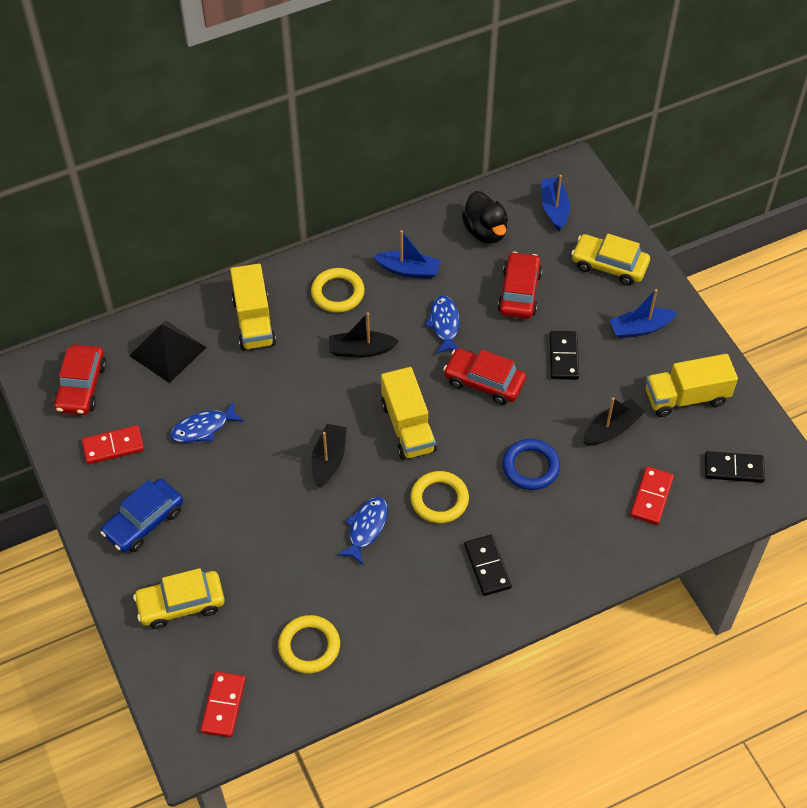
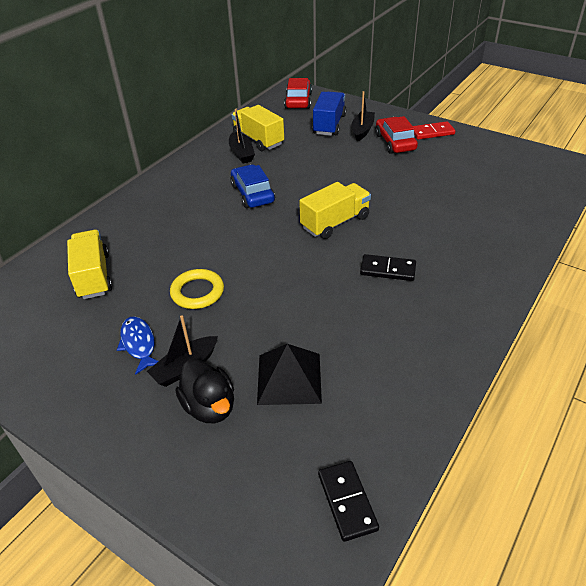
black domino: [464,535,512,596] [549,331,579,380] [705,451,765,483] = 3 -> [318,461,379,542] [360,254,416,281] = 2
blue boat: [373,230,441,279] [541,175,570,231] [609,289,678,338] = 3 -> none = 0
blue fish: [170,401,244,443] [337,497,388,565] [425,295,460,354] = 3 -> [117,316,158,375] = 1
blue ring: [502,439,560,490] = 1 -> none = 0
blue truck: none = 0 -> [313,92,346,136] = 1
red car: [54,345,107,415] [443,348,526,405] [497,252,542,319] = 3 -> [284,78,312,109] [375,116,418,154] = 2
red domino: [82,425,144,464] [201,672,246,738] [630,466,674,525] = 3 -> [413,121,455,140] = 1
yellow car: [133,568,225,629] [571,234,650,285] = 2 -> none = 0
yellow ring: [278,615,340,674] [311,268,365,313] [410,471,469,523] = 3 -> [170,269,224,309] = 1

